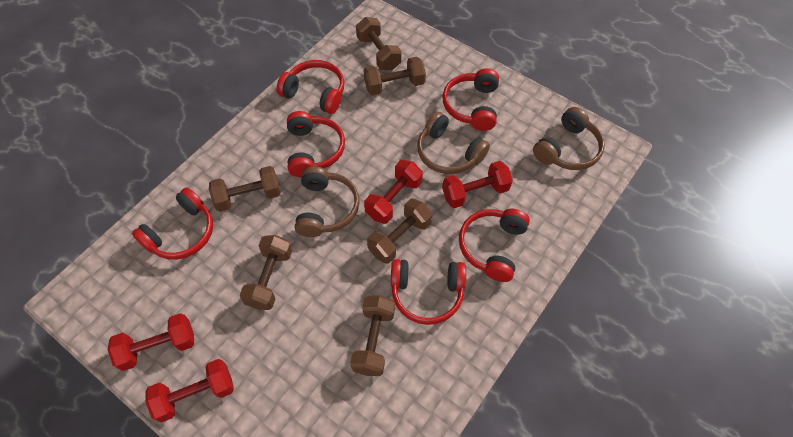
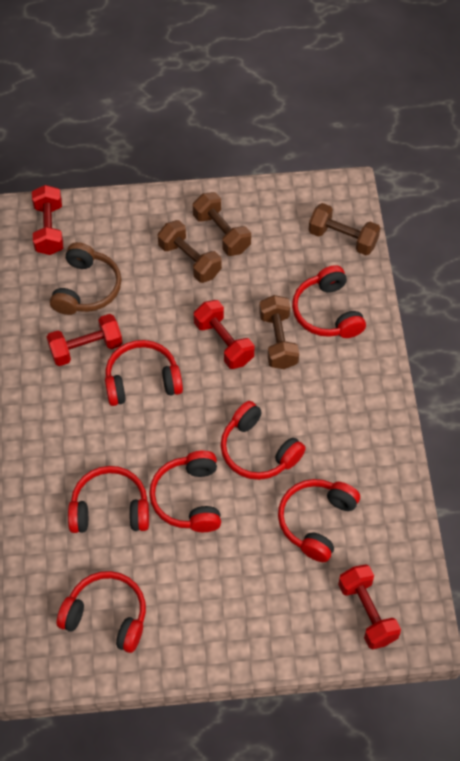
brown dumbbell: [209,166,281,212] [240,235,292,310] [350,295,395,376] [356,17,402,70] [364,57,426,96] [367,199,432,264] = 6 -> [158,220,222,283] [193,192,251,256] [259,295,299,369] [309,203,380,255] = 4
brown headphones: [295,166,360,237] [417,111,490,174] [533,107,605,170] = 3 -> [50,242,121,315] = 1
red headphones: [132,187,213,260] [277,60,344,114] [287,111,345,177] [391,259,466,325] [443,68,499,131] [459,209,530,282] = 6 -> [57,571,146,653] [68,466,149,533] [105,340,183,406] [149,451,221,532] [221,401,306,480] [278,479,360,562] [292,265,366,338] = 7

